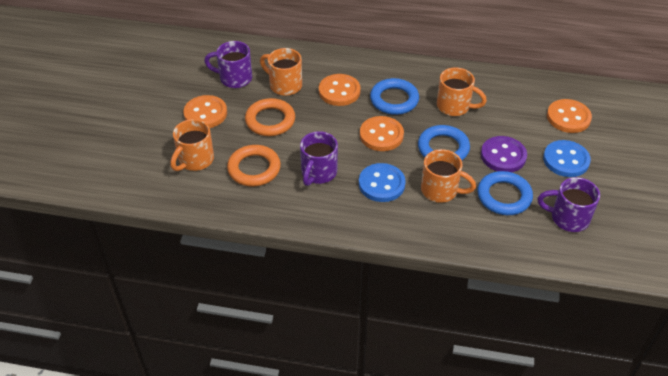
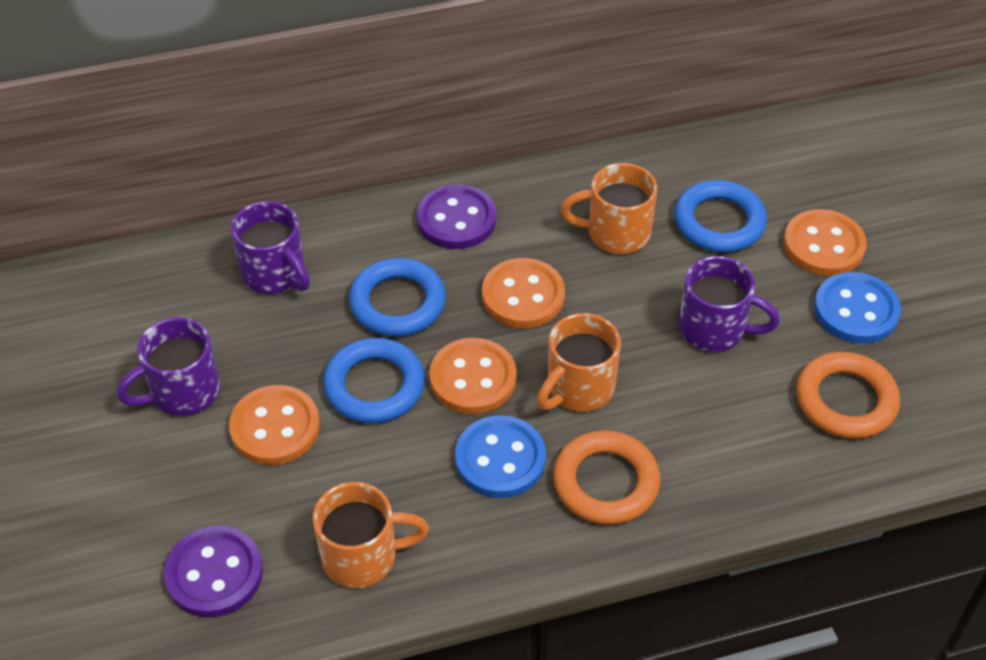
orange mug: [171,119,214,171] [260,48,302,96] [421,149,476,203] [437,67,487,116] = 4 -> [313,482,429,588] [537,313,621,412] [561,163,657,254] = 3
purple button: [481,136,527,172] = 1 -> [164,526,263,617] [417,184,496,249] = 2

